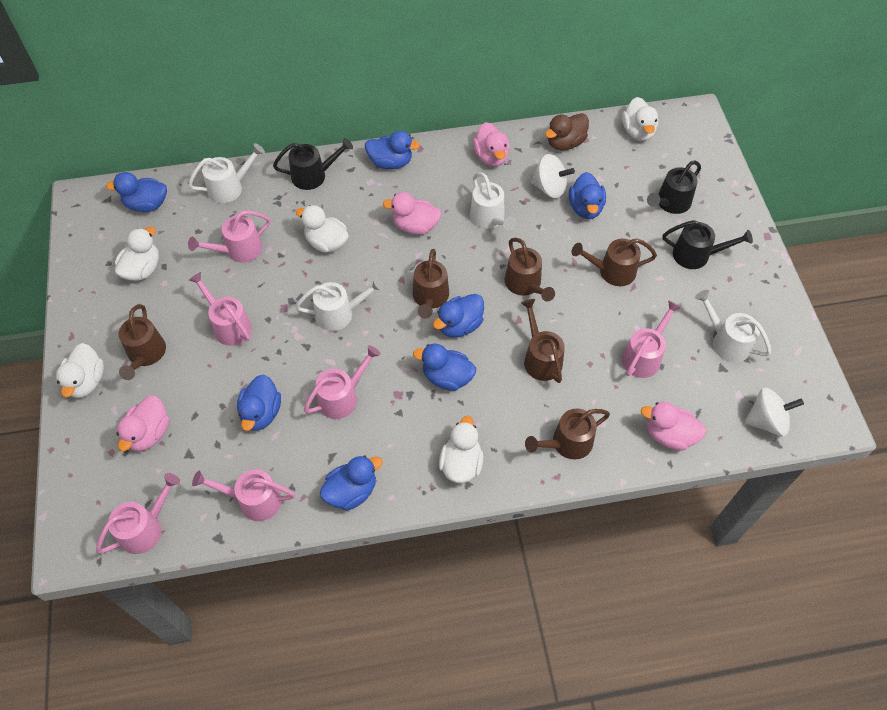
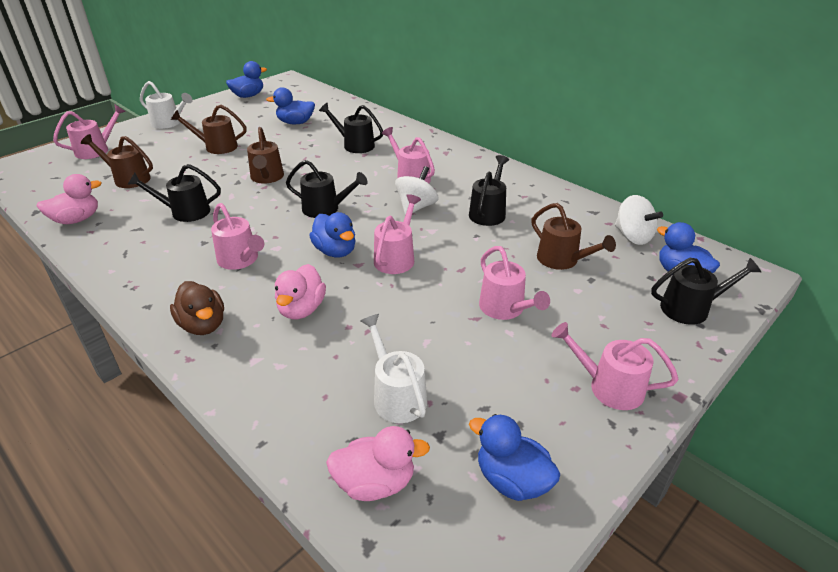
black watering can: [273,138,353,190] [647,160,701,214] [663,220,753,269] = 3 -> [127,164,221,222] [286,160,367,218] [319,103,383,153] [469,155,509,226] [651,258,761,325] = 5
blue duck: [106,172,167,212] [237,375,281,431] [320,455,383,511] [365,131,420,169] [413,344,476,391] [433,294,484,338] [569,172,606,219] = 7 -> [226,61,267,98] [266,87,315,124] [309,212,356,257] [469,414,560,501] [657,222,720,273] = 5
brown watering can: [119,304,166,380] [413,249,449,319] [505,238,555,302] [521,299,565,383] [525,408,610,459] [571,238,657,286] = 6 -> [81,134,153,188] [171,105,247,154] [247,127,284,183] [531,203,616,270] = 4
pink duck: [117,396,169,451] [383,192,441,235] [473,122,510,166] [641,402,706,451] = 4 -> [37,174,102,224] [275,264,326,319] [326,426,430,501] = 3
white duck: [56,343,104,398] [115,227,159,281] [296,205,348,253] [439,416,483,483] [622,97,658,141] = 5 -> none = 0
white watering can: [188,143,265,203] [295,278,384,331] [470,173,516,231] [695,290,771,362] = 4 -> [140,81,192,129] [361,314,427,423] = 2

